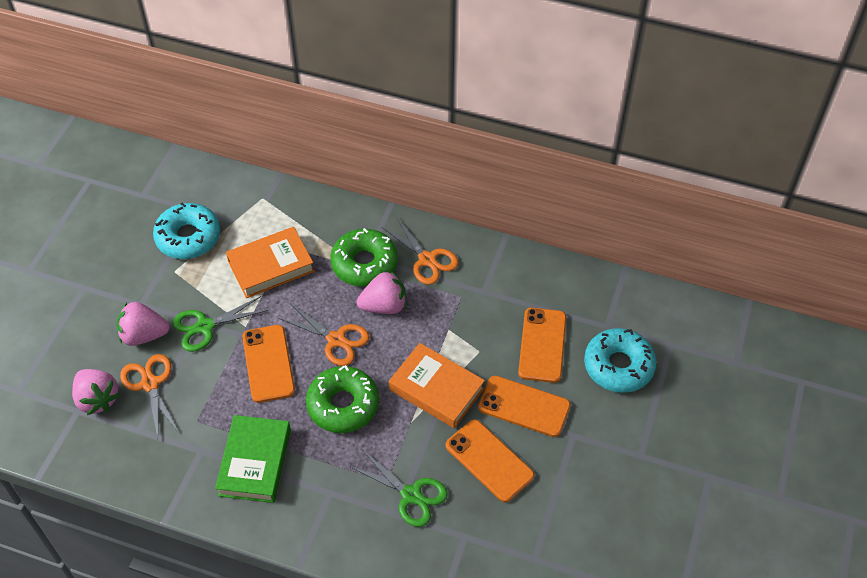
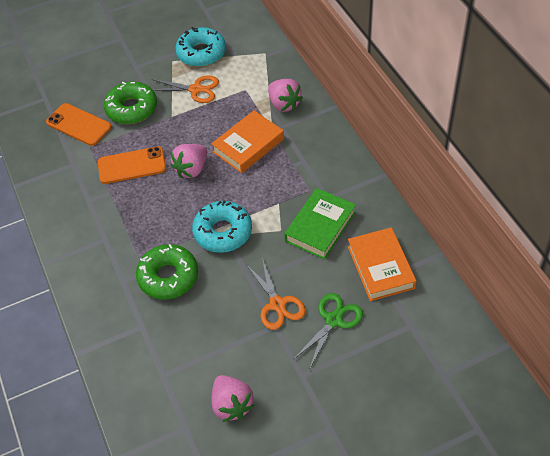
green scissors: [173,296,268,352] [349,450,448,527] = 2 -> [293,293,363,370] = 1
orange phone: [242,325,295,403] [446,419,534,502] [478,376,571,437] [518,308,566,383] = 4 -> [46,103,112,146] [98,146,166,184] = 2
orange scissors: [120,354,179,438] [278,304,370,366] [382,217,459,285] = 3 -> [152,76,219,103] [246,258,306,330] = 2

